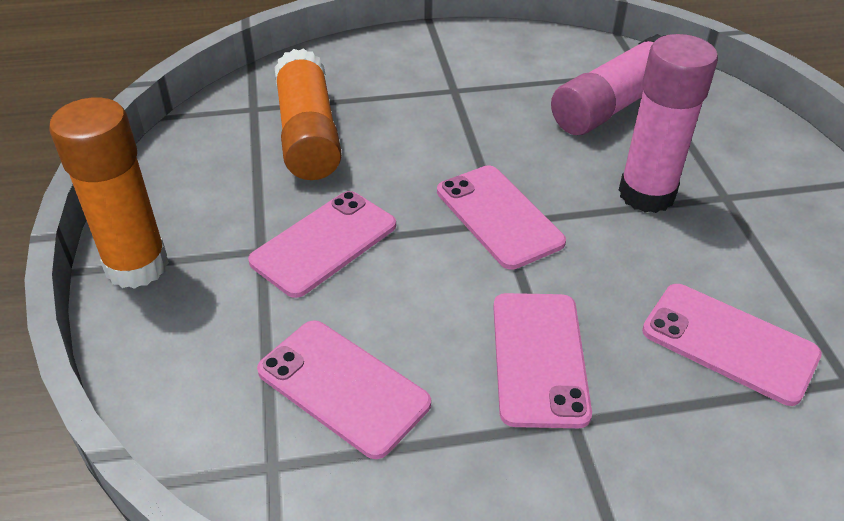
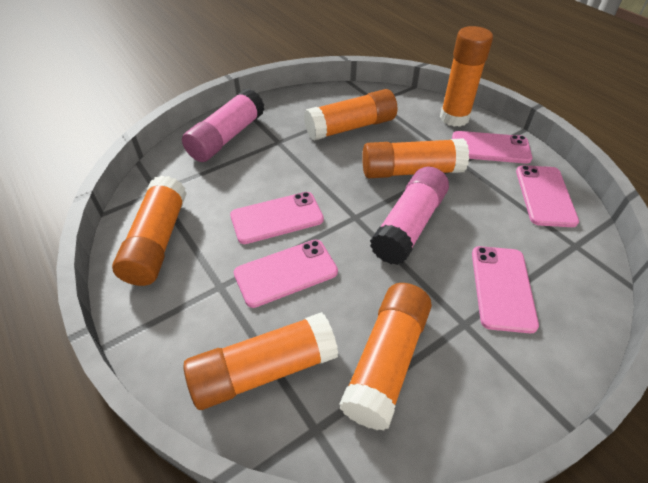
orange glue stick: [49,97,169,289] [274,48,342,180] = 2 -> [112,175,187,286] [183,312,338,410] [304,89,397,141] [339,283,432,430] [362,138,469,178] [440,26,493,127] = 6

